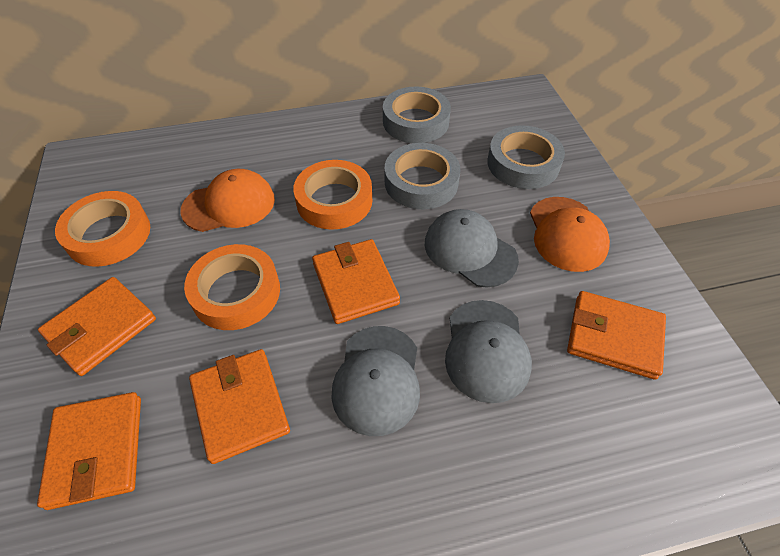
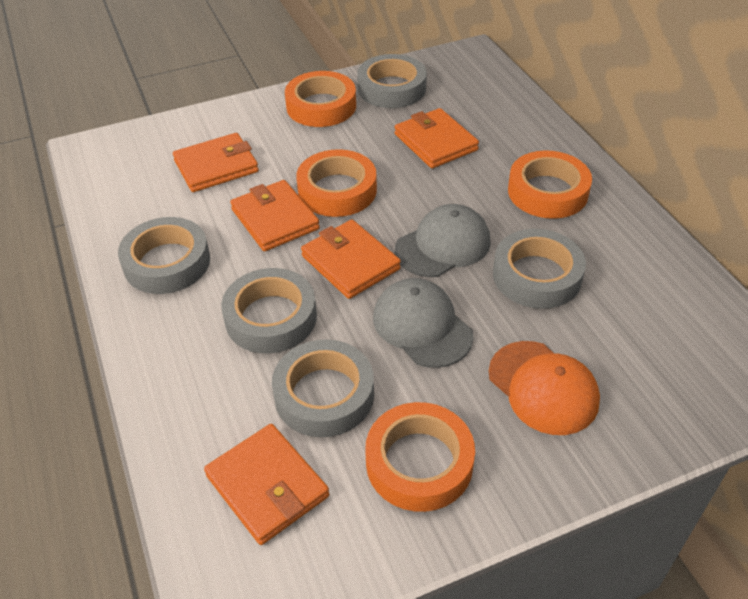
grey cap: [331,326,420,436] [425,209,519,288] [445,300,532,403] = 3 -> [373,278,473,368] [395,204,491,277] = 2
grey tape: [383,86,451,143] [384,143,460,209] [487,125,565,189] = 3 -> [118,217,210,294] [221,268,317,353] [272,339,374,437] [357,54,427,108] [493,229,586,309] = 5
orange cap: [180,169,275,232] [530,197,610,272] = 2 -> [489,341,600,435] = 1
orange tape: [55,191,150,267] [184,244,280,330] [293,160,372,230] = 3 -> [285,71,356,127] [296,149,377,217] [365,402,475,512] [508,151,592,219] = 4

